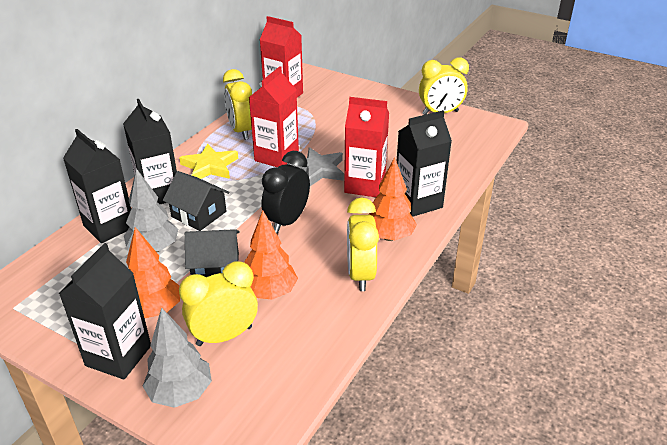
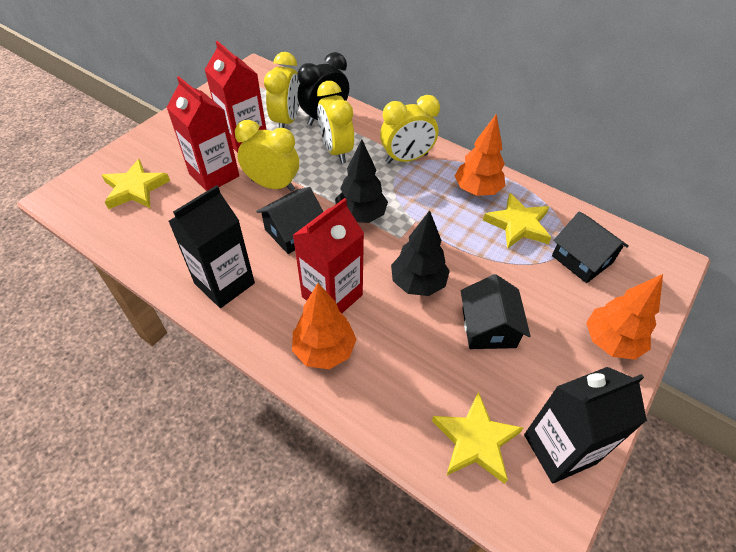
black carton: [59,243,151,380] [63,129,131,243] [123,99,177,204] [396,110,452,217] = 4 -> [168,185,255,308] [524,367,647,483] = 2
black house: [163,171,229,231] [185,229,240,277] = 2 -> [256,187,324,254] [461,274,531,349] [552,211,629,283] = 3
black tree: none = 0 -> [335,140,388,223] [391,210,450,296] = 2
grey star: [287,147,344,186] = 1 -> none = 0
grey tree: [124,168,178,252] [143,307,212,408] = 2 -> none = 0
yellow star: [179,143,238,179] = 1 -> [102,159,170,209] [432,392,523,484] [483,193,552,249] = 3

